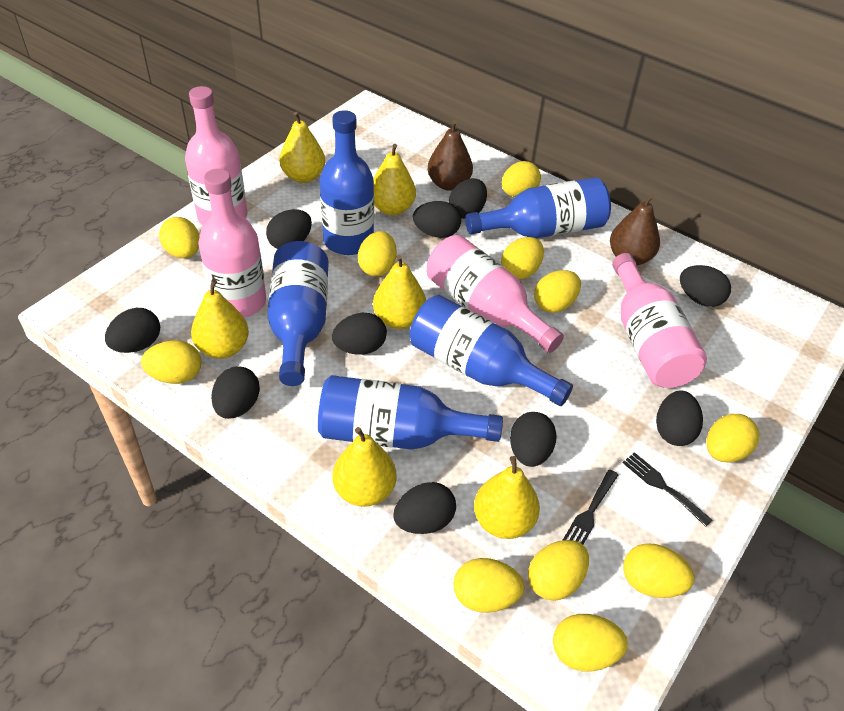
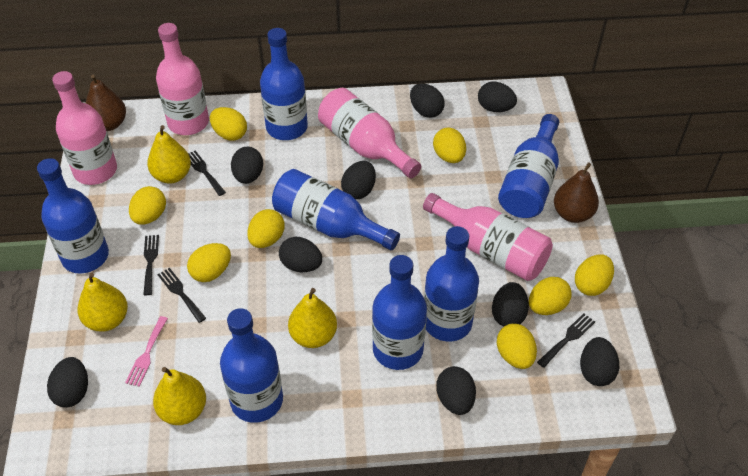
black egg: [105,308,160,353] [211,366,260,419] [266,209,312,249] [332,313,387,355] [393,482,456,534] [413,201,461,238] [449,178,487,219] [510,412,557,467] [656,390,703,446] [680,265,731,307] = 10 -> [47,357,88,408] [231,147,263,184] [279,237,322,272] [341,161,376,199] [410,83,445,118] [436,366,476,415] [478,82,517,112] [492,282,529,327] [580,337,619,386] = 9
black fork: [563,469,618,544] [623,452,712,527] = 2 -> [143,235,159,295] [157,268,206,323] [188,151,226,196] [537,313,595,368] = 4
blue bottle: [267,241,329,386] [318,375,503,450] [319,110,374,255] [410,295,573,406] [465,177,611,238] = 5 -> [37,158,109,274] [220,308,283,423] [260,28,308,140] [272,169,400,250] [372,255,427,370] [424,226,479,342] [498,114,559,218] = 7
pink fork: none = 0 -> [125,316,168,387] = 1
yellow egg: [141,340,202,384] [159,217,200,258] [358,231,397,276] [453,558,524,613] [501,237,544,279] [502,161,541,197] [528,540,589,601] [534,270,581,313] [553,614,628,672] [623,543,694,598] [706,414,759,463] = 11 -> [129,186,166,225] [187,243,231,282] [210,107,247,141] [247,209,285,248] [433,127,466,163] [497,324,537,369] [529,277,572,315] [575,254,614,296] = 8
yellow pear: [191,279,249,359] [279,112,325,183] [333,427,396,507] [373,144,416,215] [373,255,426,329] [474,456,540,539] = 6 -> [78,273,128,332] [147,125,191,184] [153,367,206,425] [288,288,337,348] = 4

